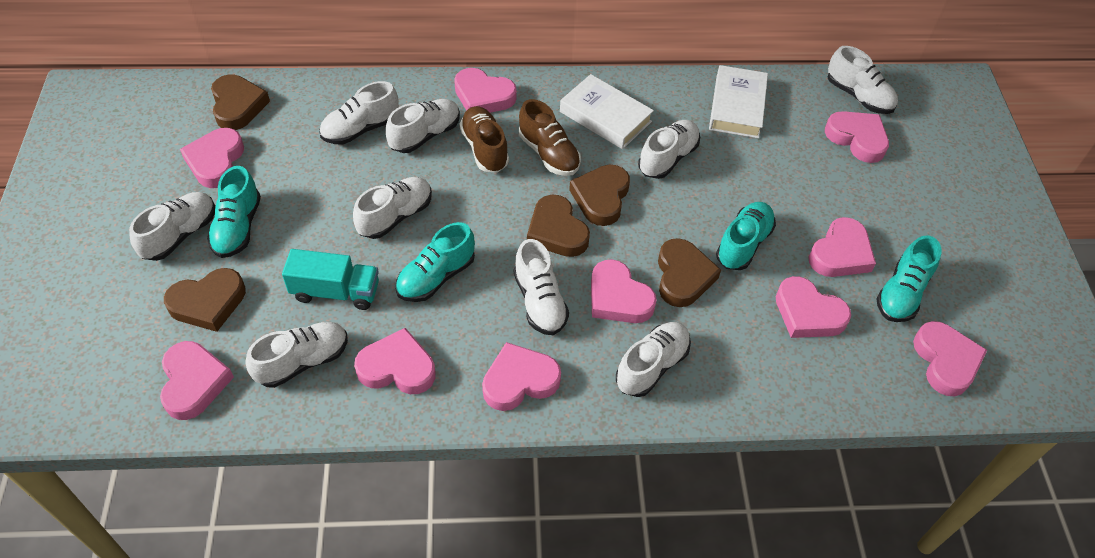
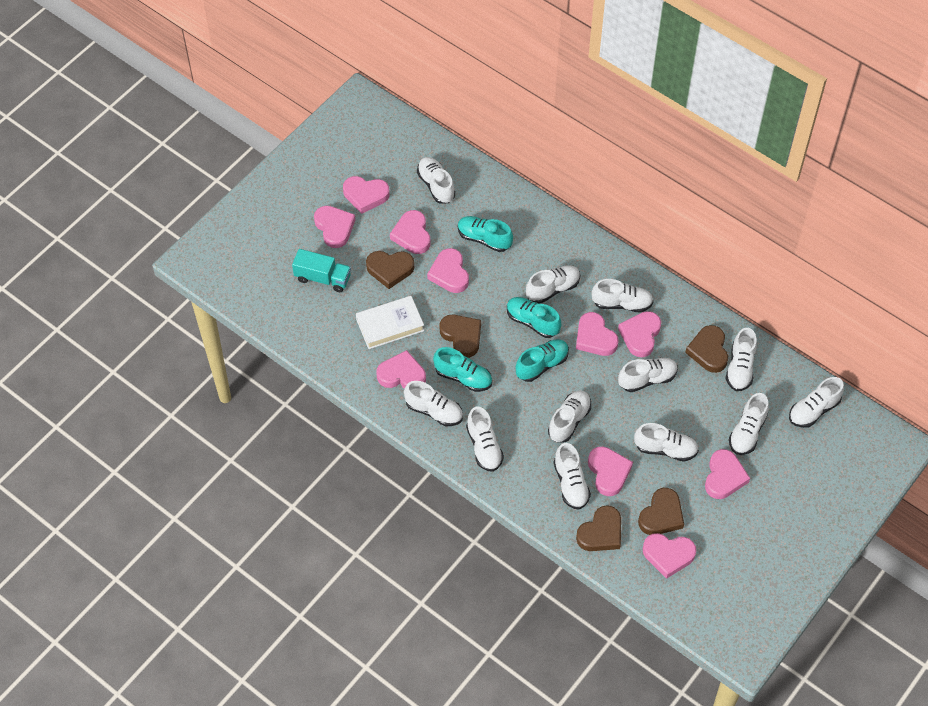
brown shoe: [459,106,509,173] [519,99,581,176] = 2 -> none = 0
white book: [560,74,654,149] [709,65,768,138] = 2 -> [356,296,424,349] = 1
white shoe: [129,192,215,261] [245,322,348,388] [319,81,399,145] [353,177,432,239] [386,99,460,153] [514,239,569,335] [616,322,691,397] [638,120,700,179] [828,46,898,114] = 9 -> [404,381,463,426] [417,157,455,204] [466,406,504,472] [526,265,580,304] [548,390,591,443] [554,443,591,510] [592,279,654,313] [618,358,678,392] [634,423,699,462] [726,328,757,391] [729,393,769,455] [789,377,844,428] = 12

